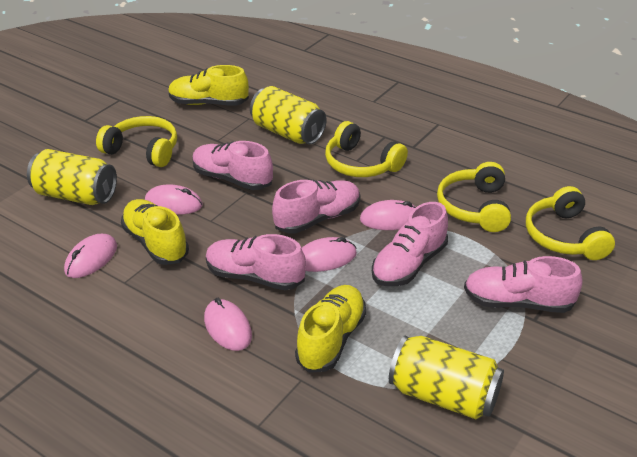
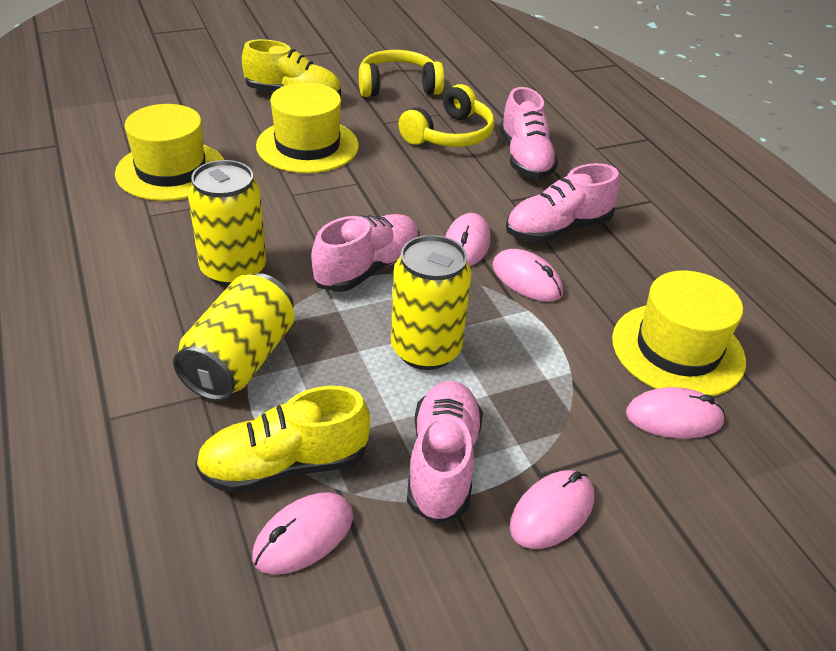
pink shoe: [193,141,273,190] [206,234,306,290] [272,179,360,233] [372,202,448,286] [464,256,583,313] = 5 -> [311,214,419,292] [407,381,483,524] [500,87,558,179] [506,163,619,242] = 4
yellow hat: none = 0 -> [115,104,224,201] [256,82,359,173] [612,271,746,396] = 3
yellow headphones: [96,116,177,167] [325,121,408,177] [437,162,511,232] [526,186,615,260] = 4 -> [359,50,444,97] [398,84,494,147] = 2
yellow shoe: [121,199,189,265] [168,65,249,106] [295,285,366,373] = 3 -> [195,386,370,493] [242,39,341,96] = 2

